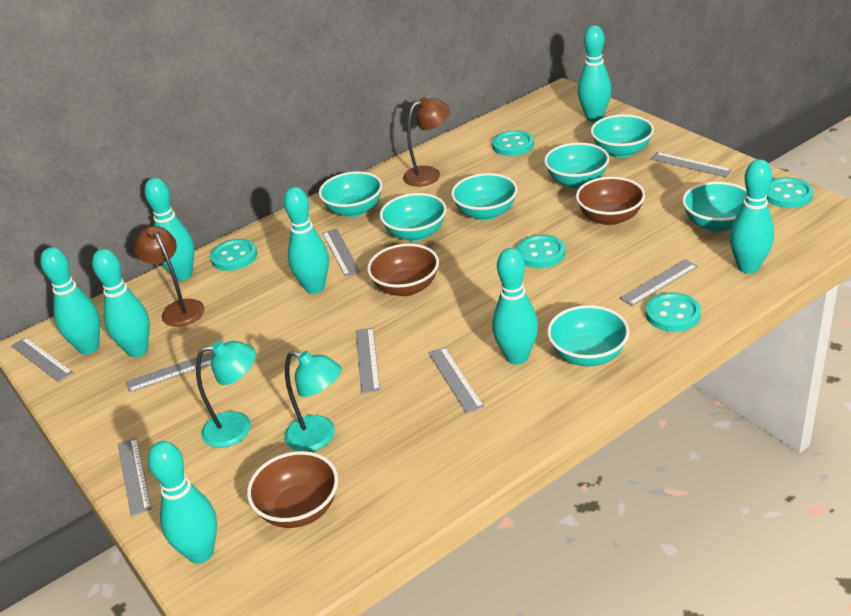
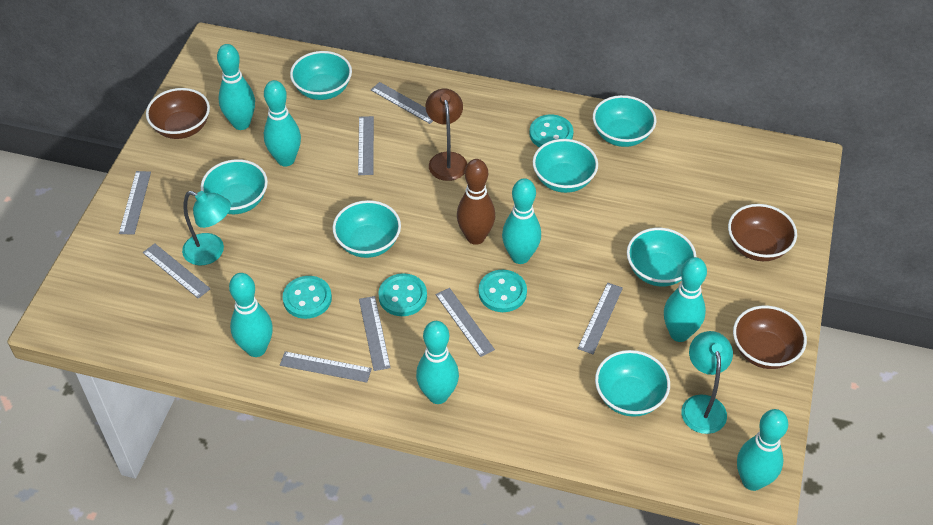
brown bowling pin: none = 0 -> [457,159,495,245] = 1
brown lamp: [134,226,205,327] [403,97,450,187] = 2 -> [426,89,467,181] = 1
turquoise bowling pin: [40,247,100,355] [92,249,150,357] [144,178,194,281] [148,441,217,564] [284,187,329,294] [492,248,538,365] [578,25,612,122] [730,159,774,274] = 8 -> [217,44,255,130] [229,273,273,357] [264,80,301,166] [416,321,459,404] [502,178,541,264] [664,257,707,342] [737,409,788,491] = 7
turquoise button: [210,239,257,271] [492,130,534,156] [516,234,565,268] [646,292,701,332] [766,177,813,208] = 5 -> [283,276,332,319] [378,273,427,316] [479,270,527,312] [529,115,574,147] = 4

